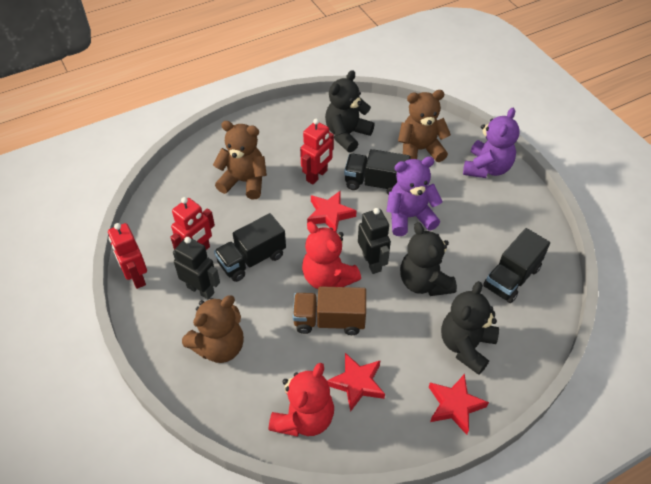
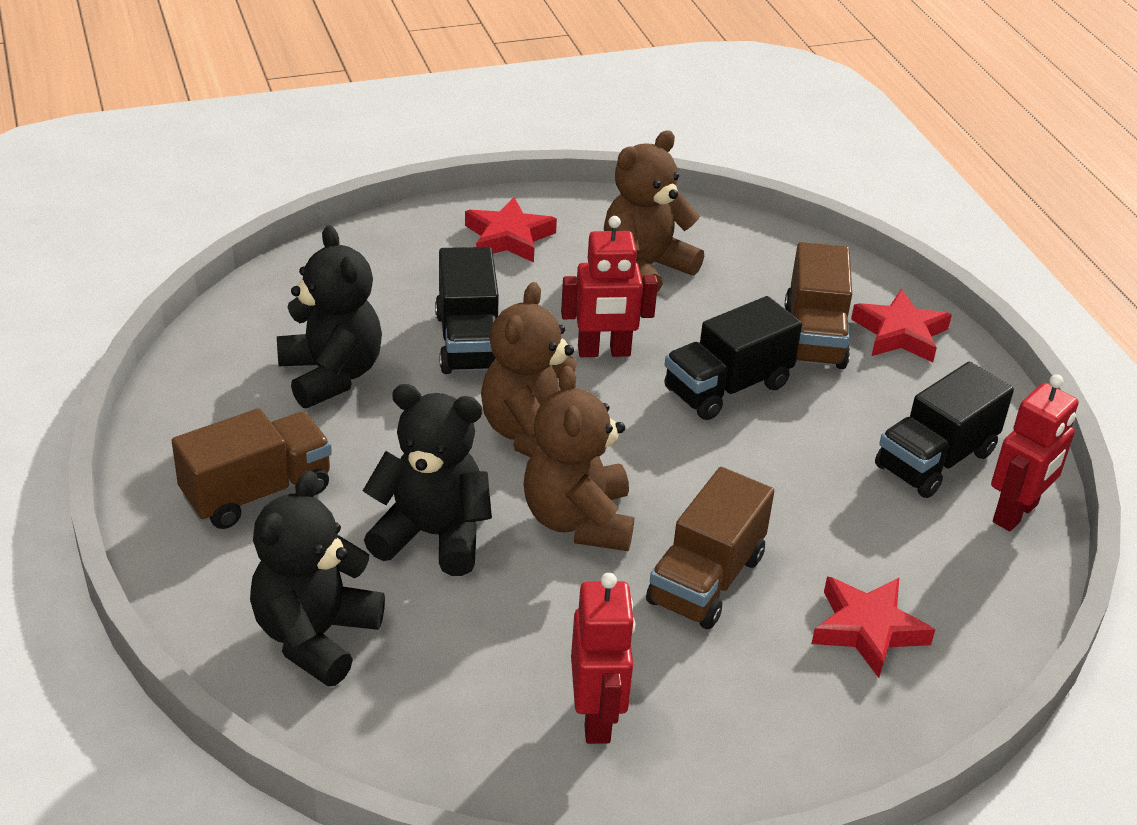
black robot: [173,237,220,300] [358,208,391,274] = 2 -> none = 0
brown truck: [293,286,366,335] = 1 -> [172,408,332,529] [646,467,774,629] [785,242,852,369] = 3
purple teddy bear: [386,156,443,236] [463,108,520,178] = 2 -> none = 0
red teddy bear: [269,363,334,437] [302,222,361,289] = 2 -> none = 0

